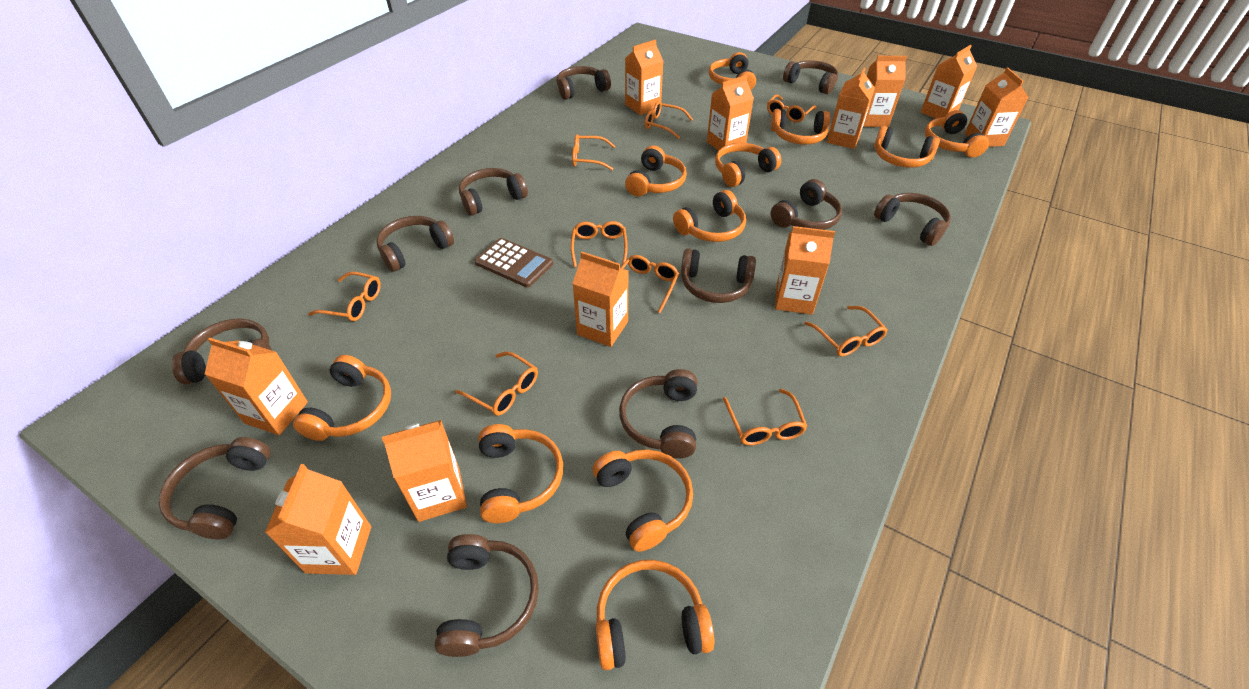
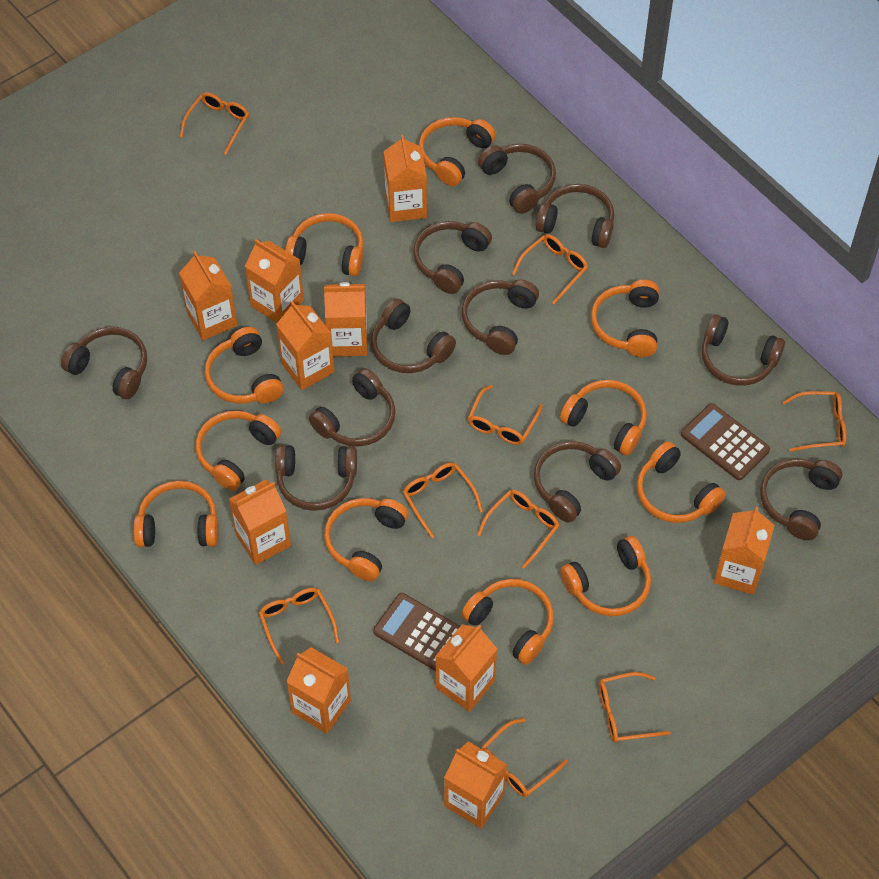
brown calculator: [474,238,553,288] = 1 -> [373,593,460,671] [681,403,770,480] = 2
orange carton: [205,337,308,435] [265,464,371,575] [382,420,467,522] [572,252,628,347] [625,39,663,115] [707,75,754,151] [775,226,835,315] [827,68,875,149] [863,56,907,127] [921,45,977,118] [965,67,1029,147] = 11 -> [179,251,237,340] [229,479,291,565] [245,239,304,323] [276,301,335,390] [286,647,351,734] [324,282,367,357] [384,135,427,222] [435,624,497,712] [444,741,507,829] [714,507,775,595] = 10

